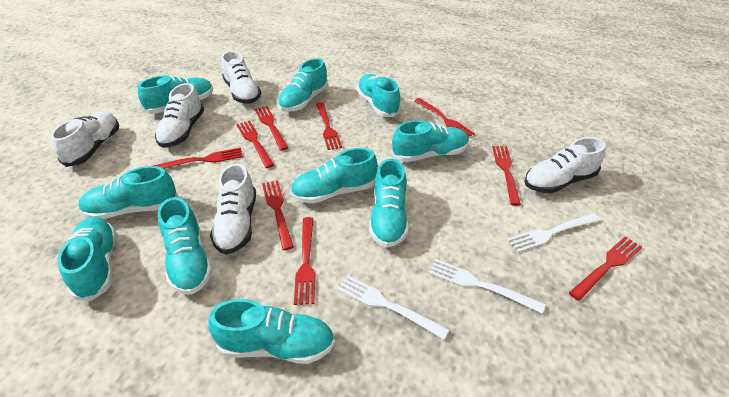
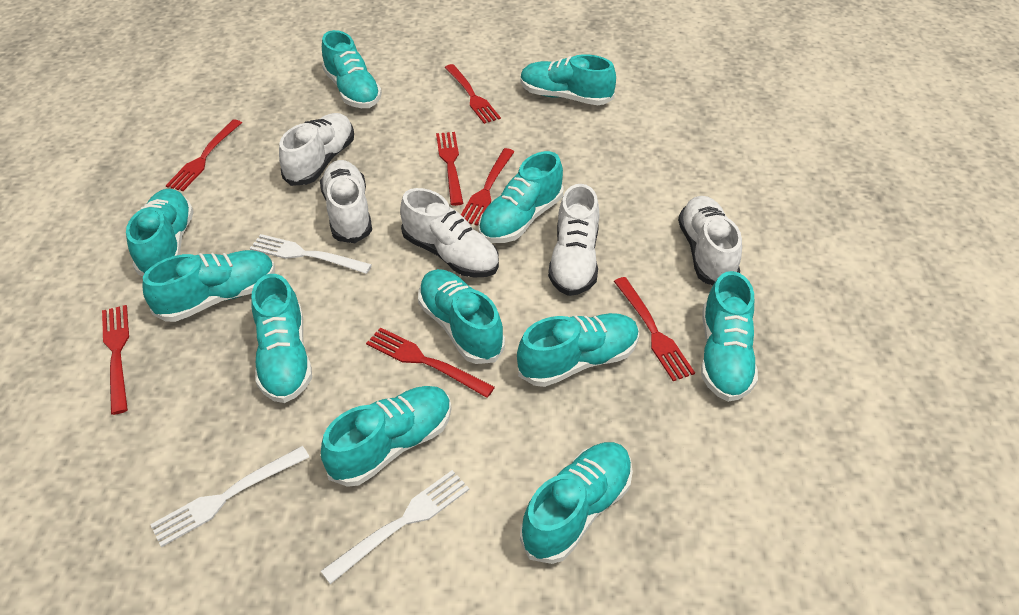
red fork: [153,147,243,169] [236,120,274,168] [255,106,288,151] [262,180,294,250] [294,217,315,305] [316,102,342,150] [415,98,475,137] [492,146,521,206] [569,236,642,301] = 9 -> [102,305,129,415] [165,120,242,191] [366,327,495,398] [436,132,463,206] [444,64,501,124] [461,148,515,226] [614,277,695,381] = 7
turquoise shoe: [58,217,116,301] [78,166,178,219] [138,75,213,114] [158,197,212,295] [208,299,335,364] [278,58,328,112] [290,148,378,204] [357,74,401,117] [369,158,409,248] [392,120,469,162] = 10 -> [126,189,194,276] [143,250,275,322] [251,274,312,403] [321,386,452,487] [322,30,382,108] [418,269,505,364] [479,151,564,243] [517,313,639,387] [520,442,633,564] [521,54,616,105] [701,271,758,402] = 11

